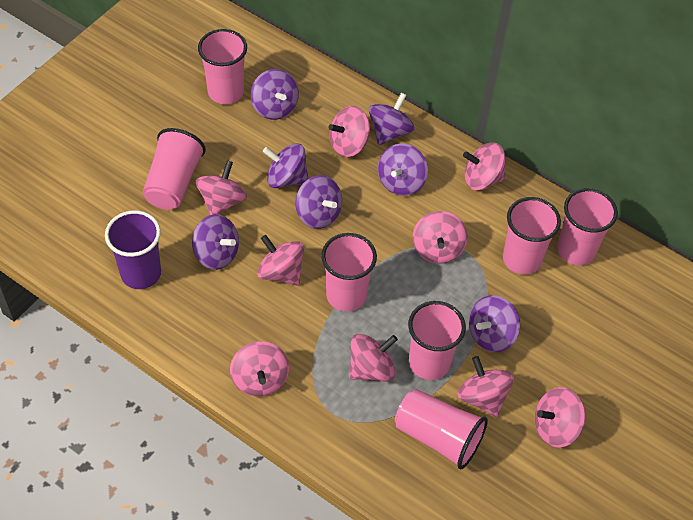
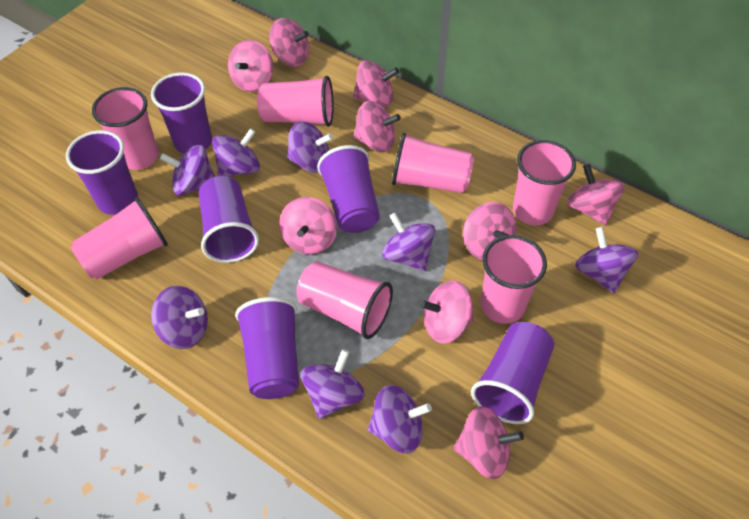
purple cup: [105,210,161,289] = 1 -> [66,130,138,215] [151,72,212,154] [199,176,259,263] [235,297,299,399] [317,145,380,233] [471,322,554,424] = 6
purple spinning top: [192,214,239,270] [251,69,299,120] [263,143,308,188] [295,175,342,229] [369,93,415,145] [378,143,428,196] [469,295,520,352] = 7 -> [151,286,208,349] [160,145,215,195] [212,128,260,177] [287,121,333,173] [301,349,365,419] [368,385,432,454] [382,213,435,271] [575,227,638,293] = 8

